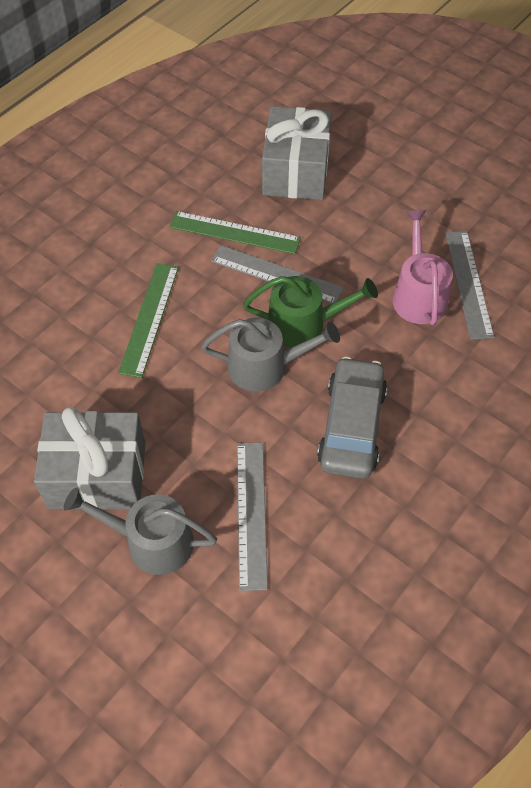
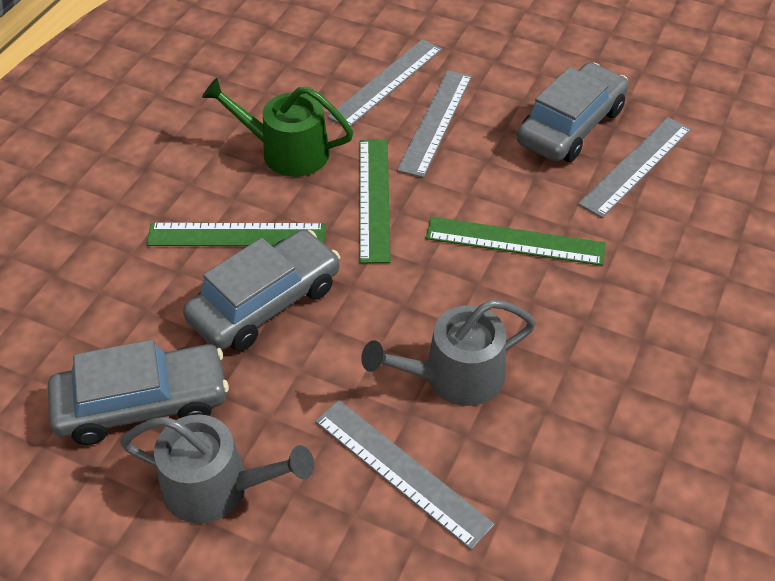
green ruler: [118,263,179,378] [169,211,301,254] = 2 -> [147,223,325,246] [360,139,390,263] [426,217,605,266] = 3
grey car: [317,357,387,479] = 1 -> [48,339,229,445] [183,230,340,351] [517,62,629,162] = 3
grey gift: [34,407,145,509] [262,106,332,200] = 2 -> none = 0
grey ruler: [211,245,344,304] [237,443,268,591] [445,231,494,340] = 3 -> [315,400,495,550] [327,39,442,127] [397,70,472,178] [578,117,691,218] = 4
pink watering can: [392,210,453,325] = 1 -> none = 0

